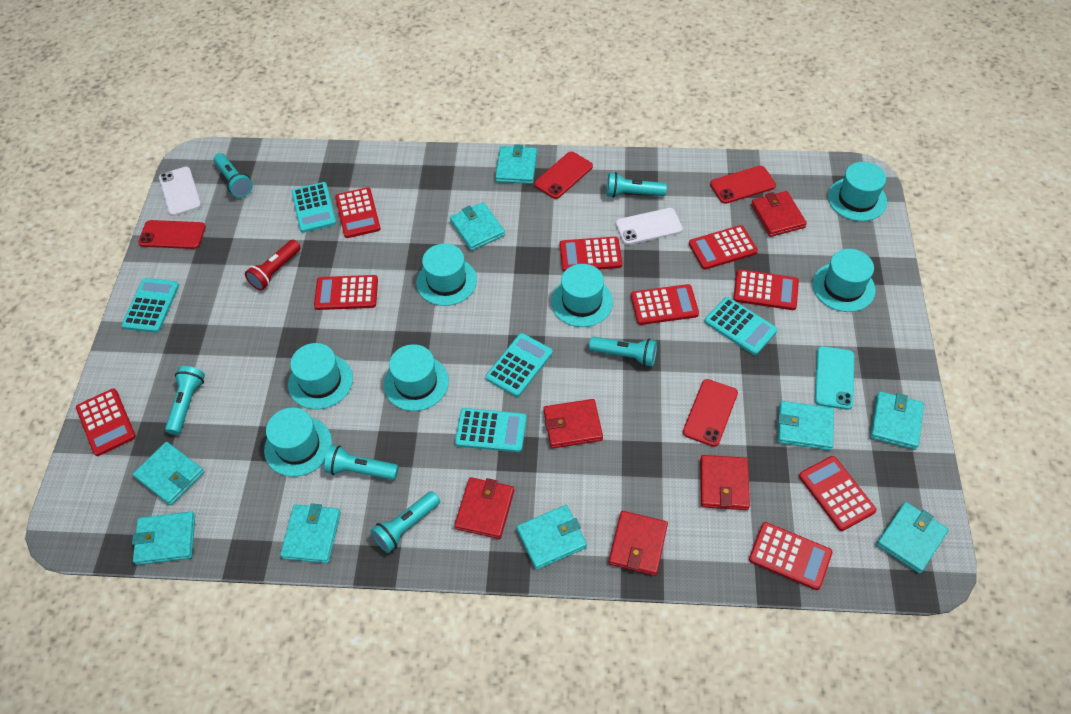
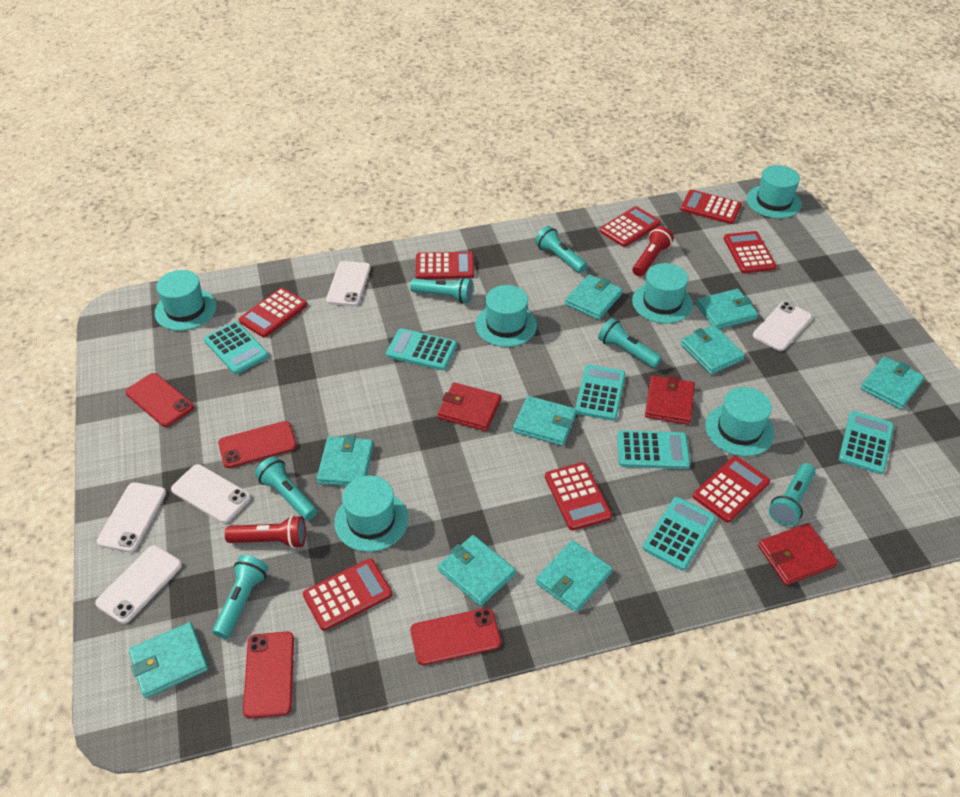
red calculator: [76,389,136,456] [314,275,378,310] [335,187,381,238] [559,237,622,272] [631,284,699,325] [689,225,758,270] [733,269,799,310] [749,522,832,590] [799,456,876,531] = 9 -> [239,288,307,338] [303,559,392,631] [416,252,474,279] [545,462,612,531] [600,206,661,247] [680,190,742,224] [693,456,770,523] [724,231,777,273] = 8
red flashlight: [245,240,301,291] = 1 -> [225,515,306,549] [633,226,674,277] = 2
red wallet: [454,477,514,539] [544,399,603,448] [609,511,668,576] [700,455,750,510] [751,191,807,237] = 5 -> [438,383,501,431] [645,375,695,425] [758,523,838,585] = 3
turquoise calculator: [122,278,179,333] [291,182,336,233] [455,408,527,452] [486,333,553,397] [705,297,778,355] = 5 -> [204,321,269,374] [386,328,457,370] [575,364,625,421] [617,430,690,469] [643,497,716,571] [839,411,894,474] = 6
turquoise hat: [264,407,332,477] [288,343,353,409] [384,344,449,411] [416,243,477,306] [551,264,613,327] [812,249,876,312] [828,162,887,221] = 7 -> [155,270,217,331] [334,476,408,552] [475,285,537,347] [632,263,693,324] [705,387,775,456] [747,165,802,218] = 6
turquoise phone: [815,346,854,410] = 1 -> none = 0
white phone: [159,167,201,216] [616,208,683,245] = 2 -> [95,545,182,624] [97,482,166,552] [171,464,251,523] [326,261,371,306] [753,302,812,351] = 5

